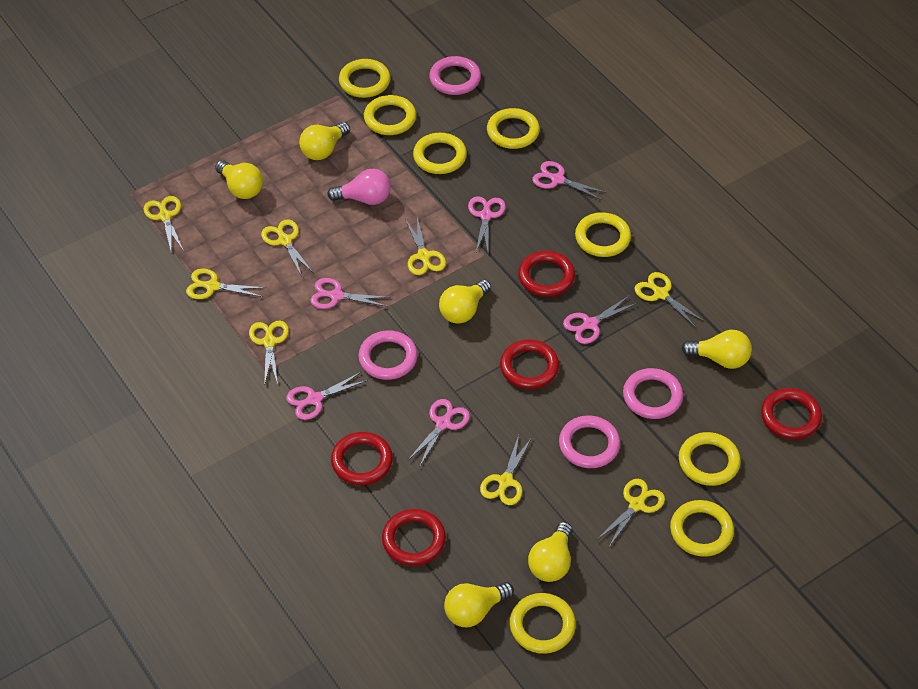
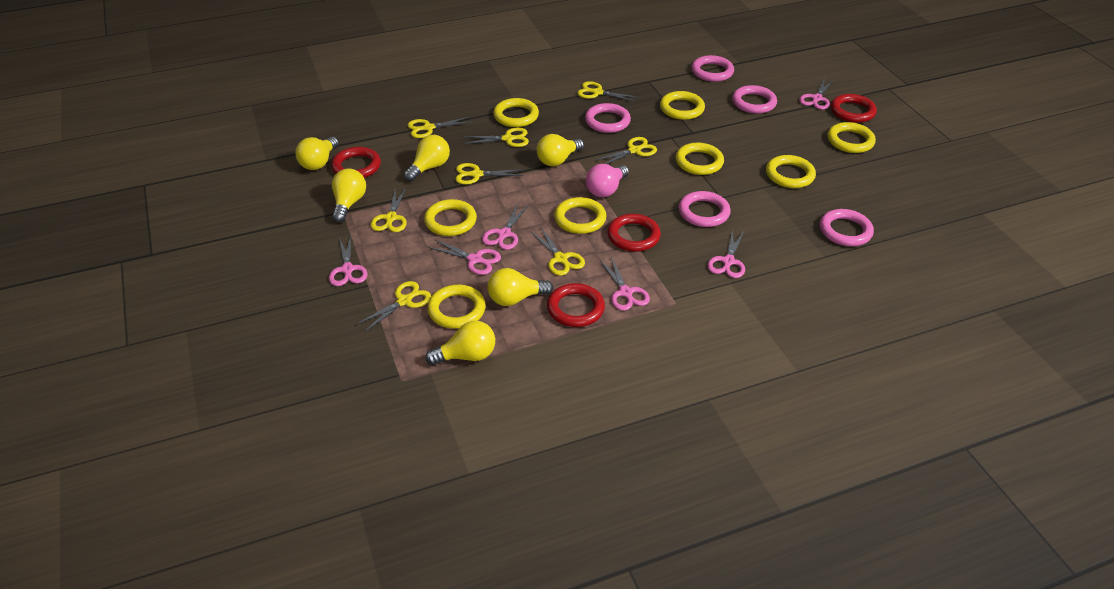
pink ring: [358,330,418,380] [429,56,481,95] [559,415,620,468] [623,368,683,419] = 4 -> [585,103,631,133] [679,191,731,227] [691,55,734,82] [732,85,777,114] [820,209,874,246] = 5
red ring: [331,432,393,485] [382,509,446,566] [500,339,559,389] [518,251,575,297] [761,388,822,440] = 5 -> [331,147,381,178] [547,283,605,327] [607,214,661,252] [831,94,877,123] = 4

